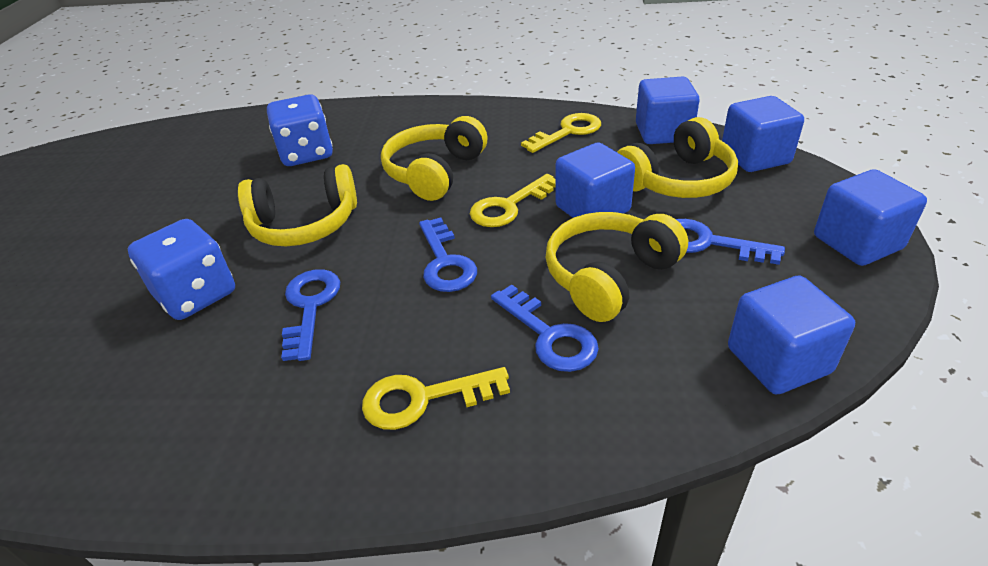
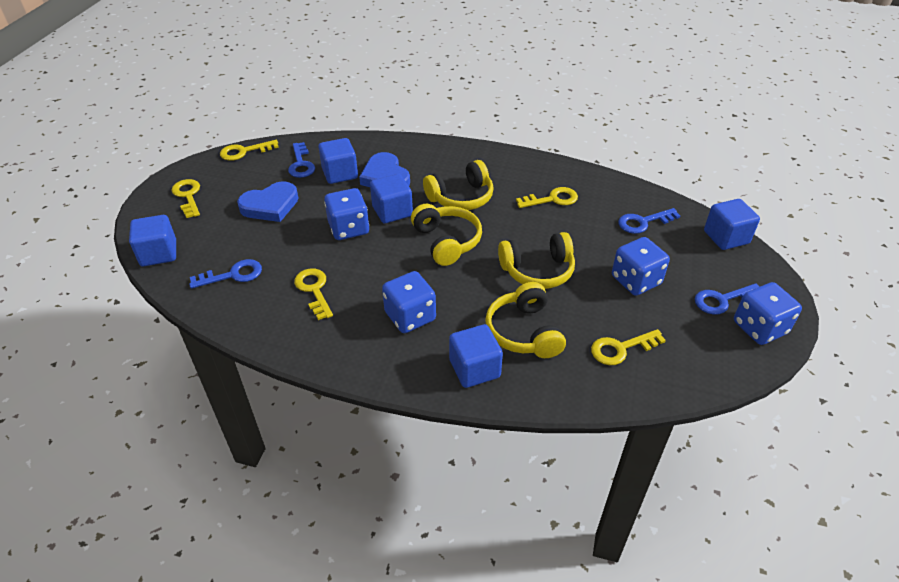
blue dice: [128,219,235,320] [267,94,333,166] = 2 -> [324,188,369,240] [382,271,436,333] [612,237,670,296] [734,282,802,345] = 4
blue heart: none = 0 -> [237,181,298,222] [359,152,410,187] = 2
yellow key: [362,367,510,430] [470,174,555,227] [521,113,601,153] = 3 -> [171,179,200,218] [220,140,279,161] [294,268,333,320] [516,187,578,208] [591,329,666,365] = 5

